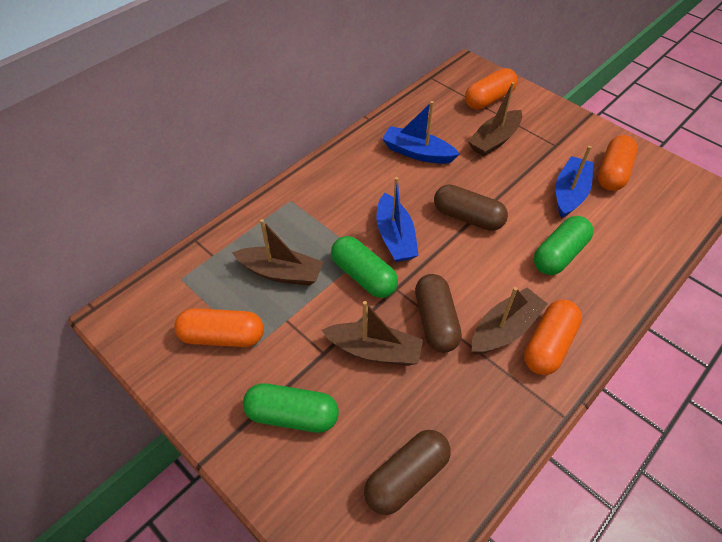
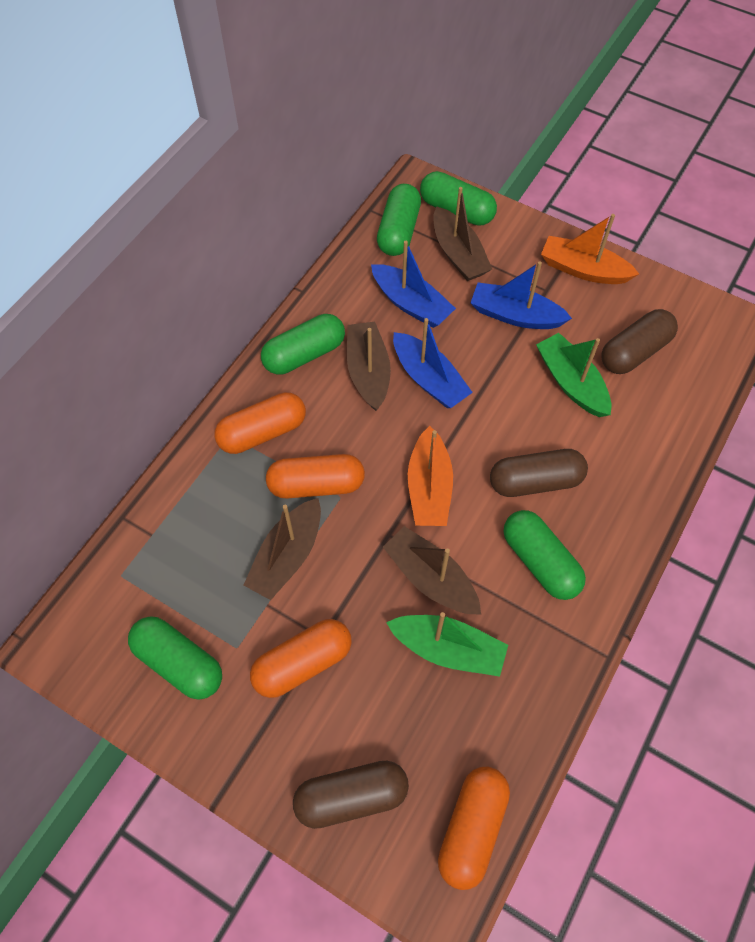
green boat: none = 0 -> [386,612,508,677] [536,333,611,417] = 2
green capsule: [243,383,339,433] [331,236,398,298] [534,216,593,275] = 3 -> [128,616,222,700] [261,314,345,375] [377,184,421,256] [420,171,497,226] [504,510,586,600] = 5
orange boat: none = 0 -> [408,426,453,526] [541,214,639,284] = 2

